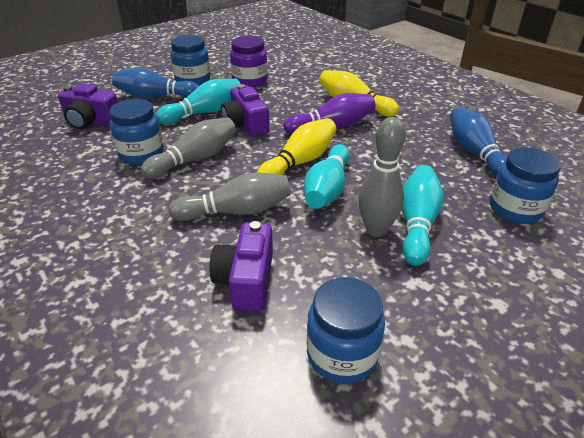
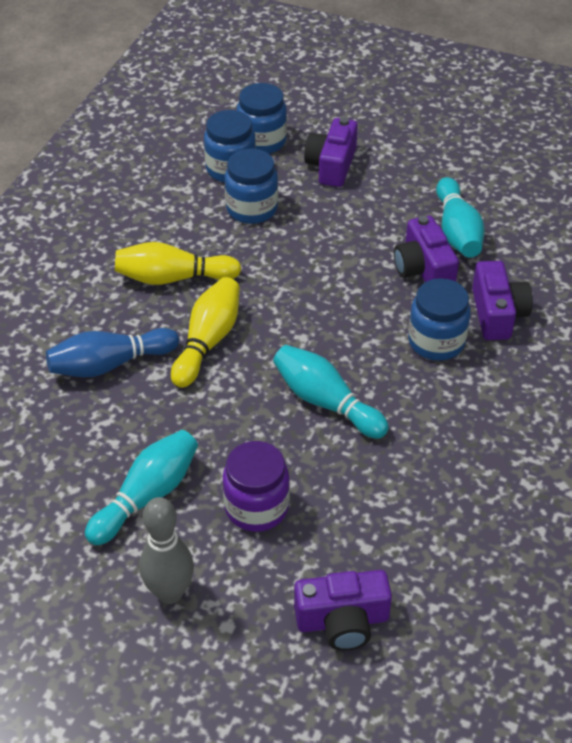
blue bowling pin: [112,68,199,98] [450,107,507,178] = 2 -> [46,328,179,377] = 1
grey bowling pin: [141,117,236,179] [169,172,291,221] [359,117,406,237] = 3 -> [139,497,194,604] = 1
purple bowling pin: [283,93,376,134] = 1 -> none = 0
purple camera: [58,83,118,130] [209,221,273,311] [221,84,270,137] = 3 -> [294,570,392,651] [304,117,358,187] [394,216,459,282] [472,261,533,340] = 4

